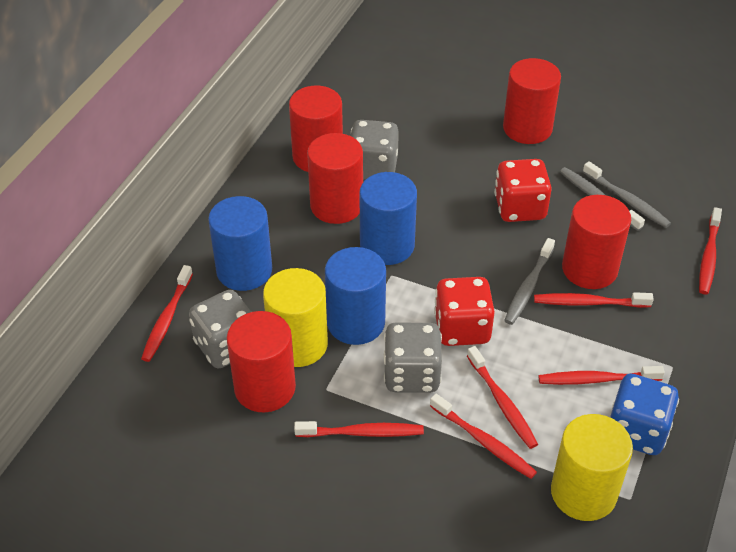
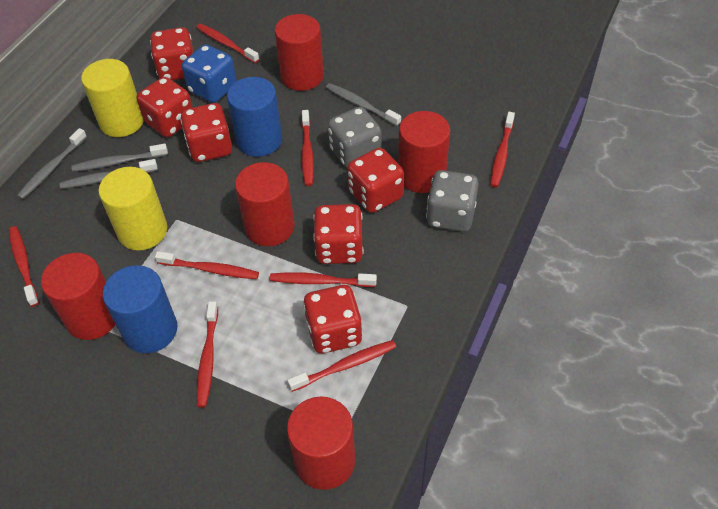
blue cylinder: [208,196,272,291] [325,247,386,345] [360,172,417,265] = 3 -> [103,265,177,353] [227,77,282,157] = 2
grey dice: [189,290,251,368] [351,120,399,180] [384,323,442,393] = 3 -> [328,107,382,168] [426,170,479,232] = 2
grey toothbrush: [504,238,555,325] [560,167,645,231] [583,161,671,228] = 3 -> [17,128,87,199] [60,159,158,189] [71,144,168,172] [326,83,401,126] = 4
red dice: [434,277,495,346] [494,159,552,222] = 2 -> [137,77,193,137] [150,27,194,80] [180,103,232,162] [303,285,363,354] [313,204,364,264] [348,148,404,213] = 6
red toothbrush: [141,265,193,362] [294,421,424,437] [430,394,537,479] [467,346,538,449] [534,292,654,308] [539,366,665,385] [699,207,722,295] = 7 -> [9,226,39,307] [155,251,259,279] [196,24,259,63] [197,301,218,408] [270,272,377,287] [287,340,396,392] [302,110,314,186] [490,112,515,188] = 8

